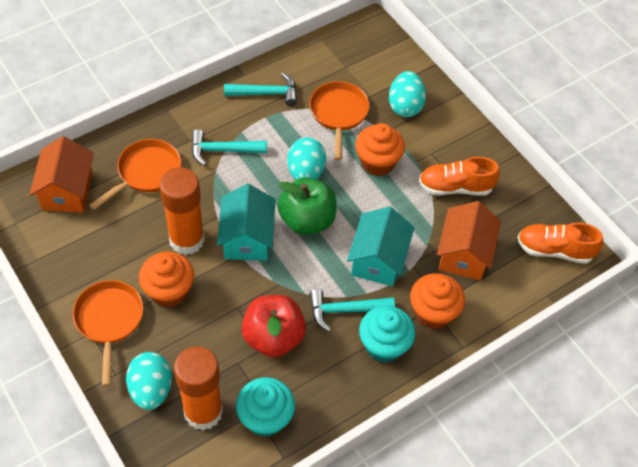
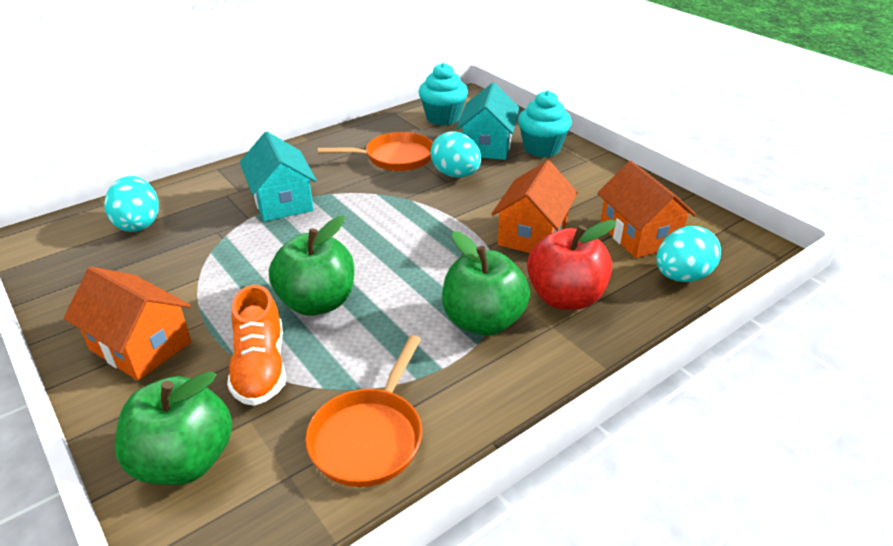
green apple: [277,177,336,235] = 1 -> [115,371,232,485] [269,216,354,316] [442,232,530,336] = 3
orange cupcake: [139,252,194,307] [355,123,405,176] [410,273,465,329] = 3 -> none = 0
orange glue stick: [159,167,205,255] [174,346,223,430] = 2 -> none = 0
orange house: [29,136,94,213] [437,201,501,280] = 2 -> [64,267,191,381] [491,160,578,253] [597,161,696,258] = 3
orange pan: [73,280,143,386] [89,139,181,210] [309,81,370,160] = 3 -> [305,335,422,487] [318,132,433,171] = 2
orange shoe: [419,157,500,196] [517,222,603,264] = 2 -> [227,285,286,406] = 1
turquoise hammer: [191,129,267,166] [224,72,297,106] [309,289,395,332] = 3 -> none = 0

